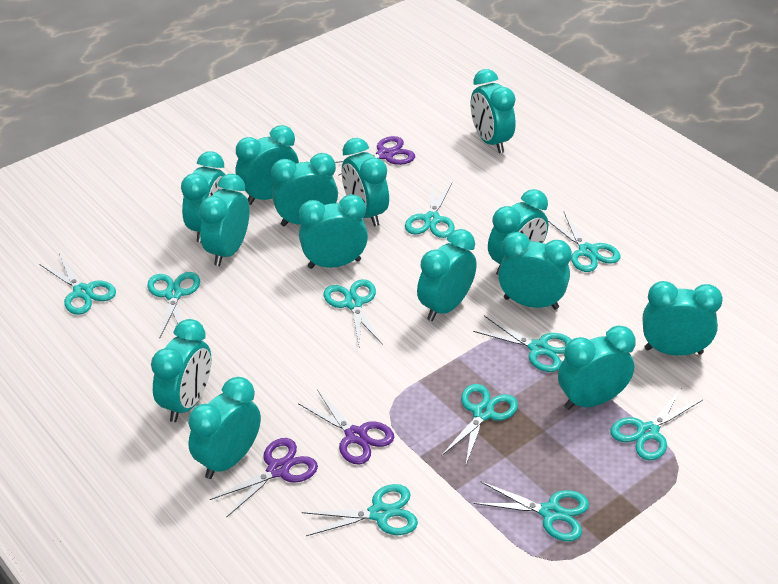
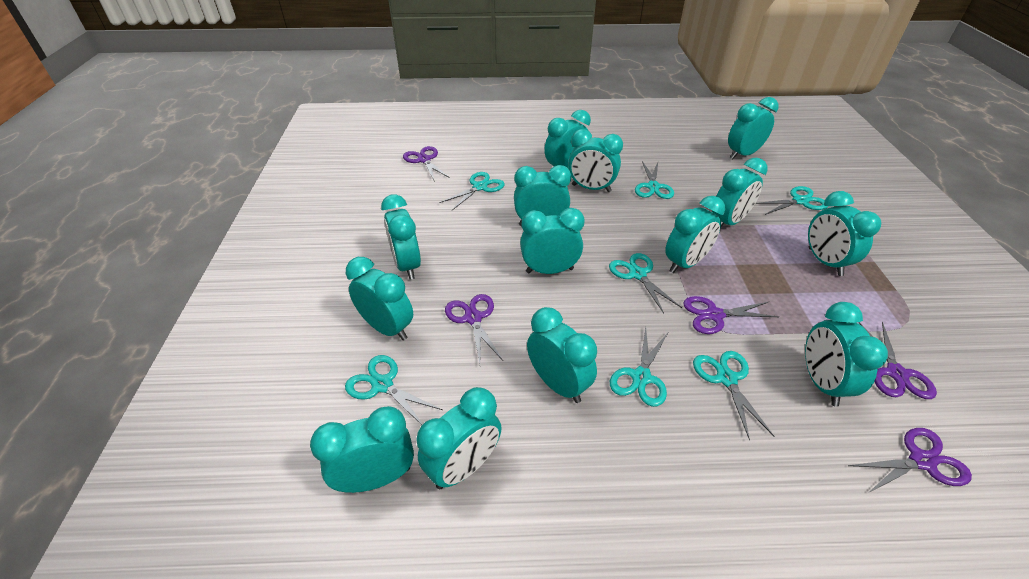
purple scissors: [210,438,318,517] [298,390,394,465] [335,136,415,175] = 3 -> [403,146,450,182] [445,294,503,363] [683,296,779,334] [848,428,972,493] [858,322,937,399] = 5
turquoise scissors: [39,254,116,315] [147,272,200,339] [302,484,418,536] [323,279,383,345] [405,181,455,238] [441,384,518,467] [473,316,572,372] [473,482,589,541] [548,211,621,272] [610,387,702,460] = 10 -> [345,355,443,425] [439,172,505,210] [609,253,682,313] [610,327,668,407] [635,161,674,199] [693,351,775,440] [755,186,828,215] = 7

